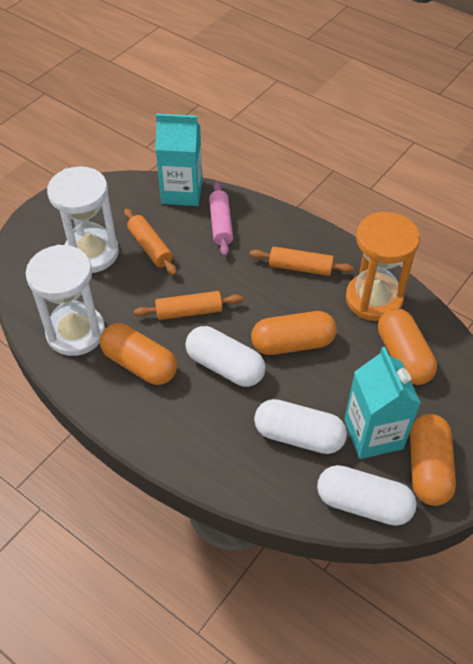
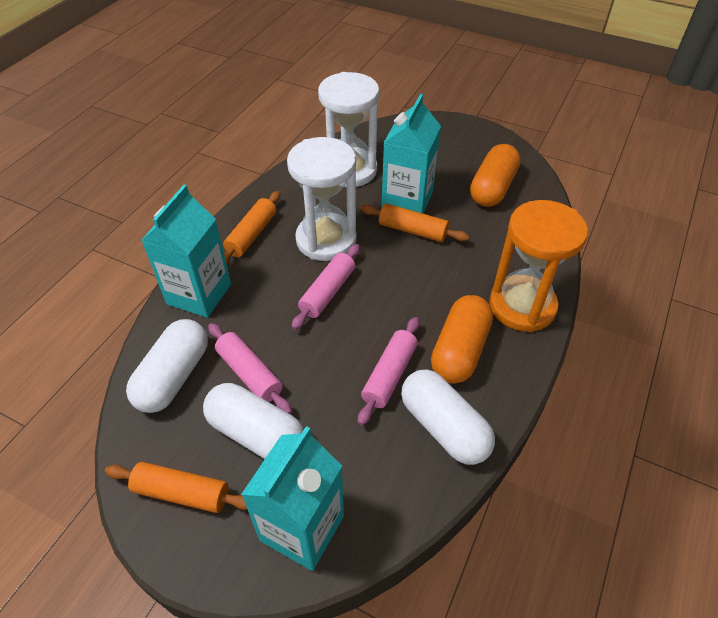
orange capsule: [100,324,177,385] [251,311,337,355] [378,308,437,385] [410,414,456,506] = 4 -> [431,295,493,384] [470,144,521,207] = 2
pink rolling pin: [209,182,233,256] = 1 -> [208,323,292,414] [291,244,360,330] [358,317,419,426] = 3
turquoise carton: [155,114,203,206] [344,347,421,459] = 2 -> [141,185,231,318] [241,426,344,571] [382,94,441,213] = 3

